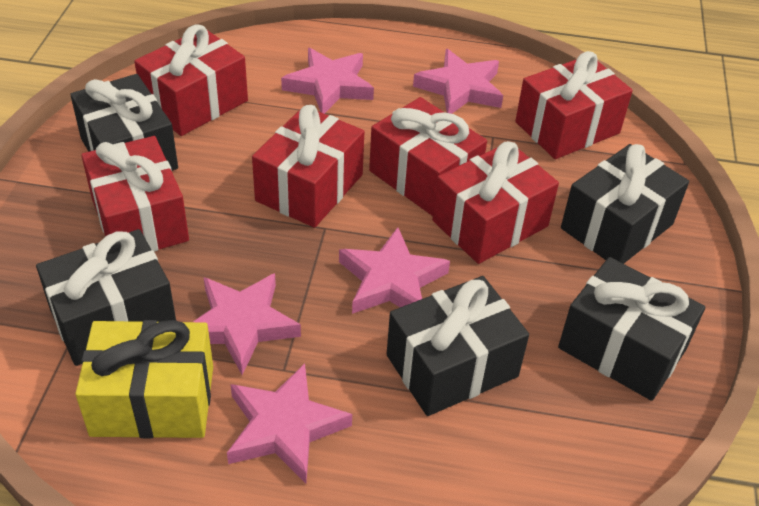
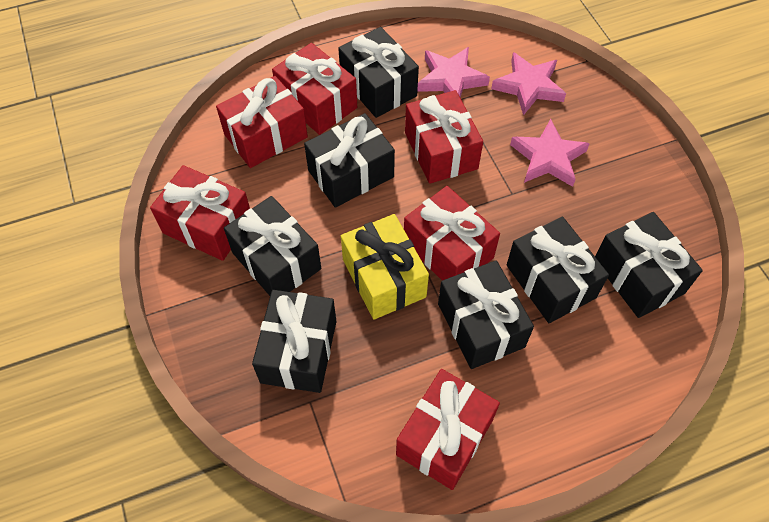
black gift: [36,229,176,366] [70,74,178,171] [387,276,529,416] [558,257,705,401] [561,144,689,264] = 5 -> [224,196,321,296] [252,290,337,393] [304,113,395,208] [338,27,419,118] [438,260,534,369] [507,217,609,323] [595,212,703,318] = 7
pink star: [193,273,301,375] [227,363,352,484] [281,48,374,114] [339,227,450,314] [413,49,503,114] = 5 -> [417,47,490,97] [491,52,566,116] [510,119,590,187] = 3

